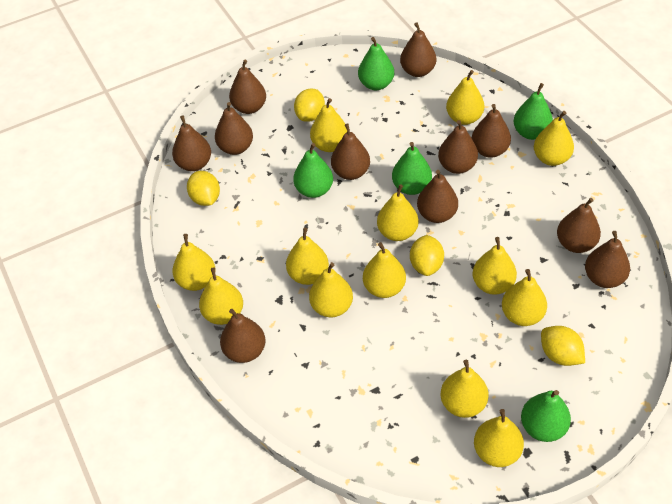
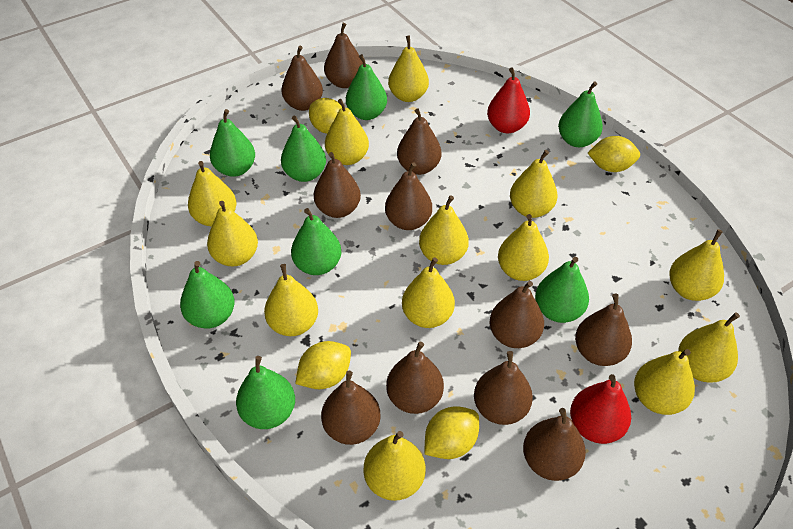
green pear: [293,143,333,198] [358,37,394,90] [392,142,432,195] [514,83,553,140] [521,390,571,442] = 5 -> [180,261,235,329] [210,109,255,177] [236,356,295,429] [281,116,326,182] [291,208,341,275] [346,54,387,120] [535,257,589,323] [558,81,603,147] = 8
red pear: none = 0 -> [487,68,530,133] [570,374,631,444] = 2

